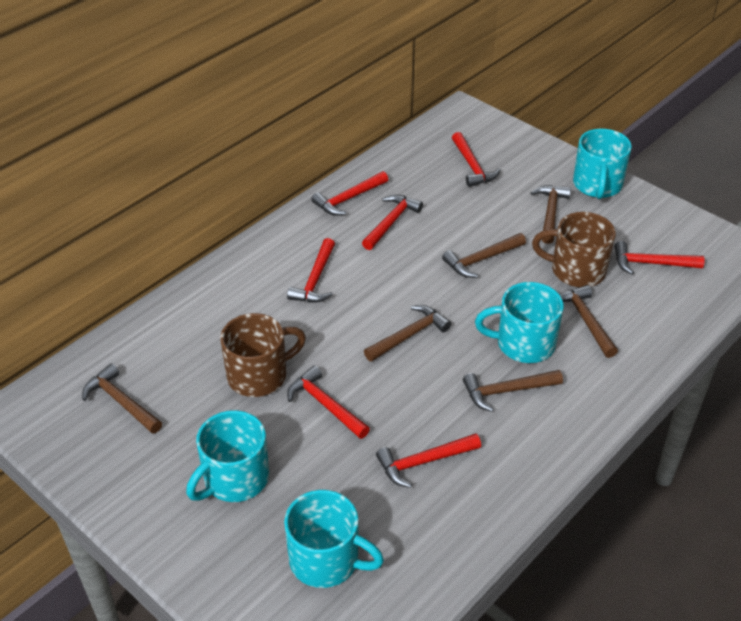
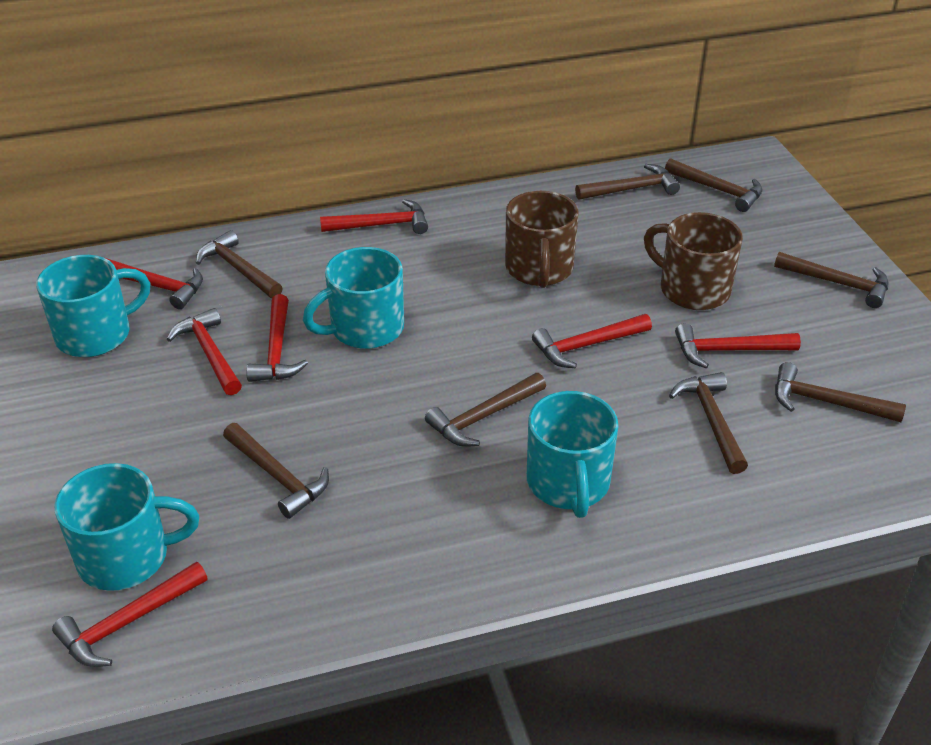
brown hammer: [82,363,162,434] [364,305,451,362] [442,233,526,278] [463,370,563,412] [531,185,571,244] [560,285,618,358] = 6 -> [196,230,283,298] [223,423,329,519] [425,373,546,447] [575,164,680,200] [665,158,762,212] [669,372,748,474] [774,252,888,308] [775,362,906,422] = 8

